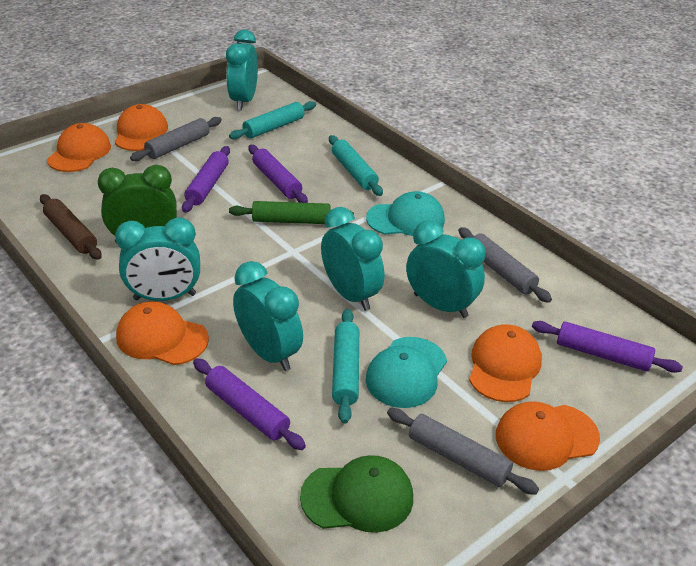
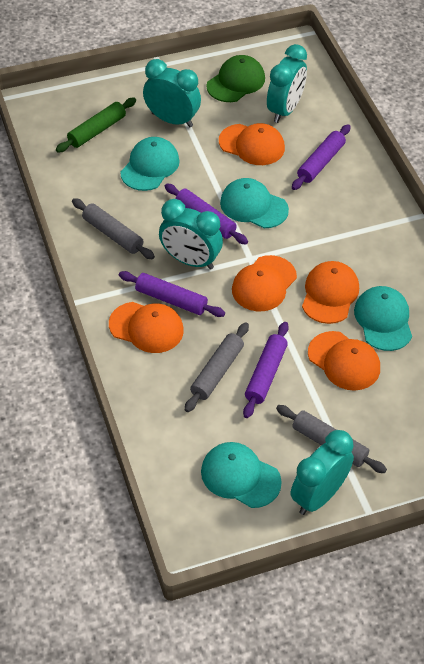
brown rolling pin: [40,194,102,260] = 1 -> none = 0
green clock: [98,165,177,242] = 1 -> none = 0
turquoise cap: [366,191,445,236] [366,337,447,408] = 2 -> [120,137,180,191] [201,442,282,508] [220,178,289,228] [354,286,412,351] = 4
turquoise clock: [115,217,200,301] [226,30,258,110] [233,261,303,371] [321,207,384,311] [406,221,485,318] = 5 -> [143,59,201,127] [159,199,223,270] [267,44,307,123] [291,430,354,515] = 4
turquoise rolling pin: [229,101,316,139] [329,135,383,196] [332,309,359,424] = 3 -> none = 0

